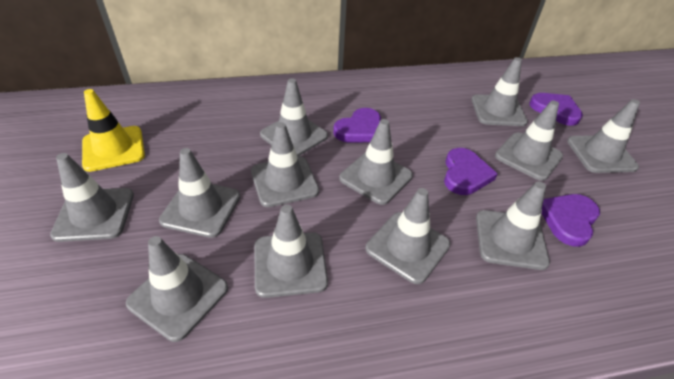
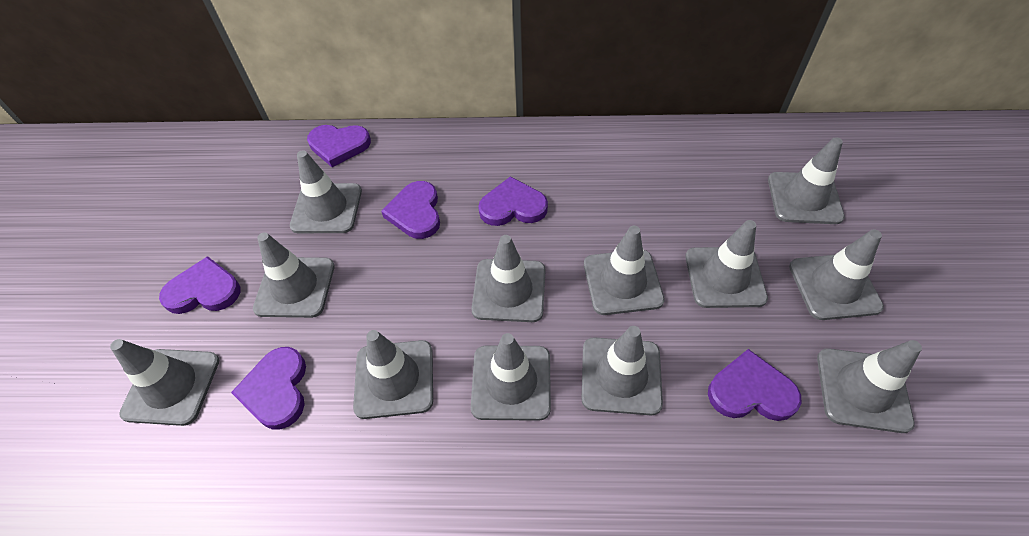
purple heart: [333,108,381,142] [444,148,498,195] [529,93,583,126] [541,194,600,247] = 4 -> [159,256,240,314] [231,347,306,430] [307,125,371,167] [381,181,440,239] [478,176,548,226] [708,349,801,421] = 6
yellow traffic cone: [82,89,145,172] = 1 -> none = 0

